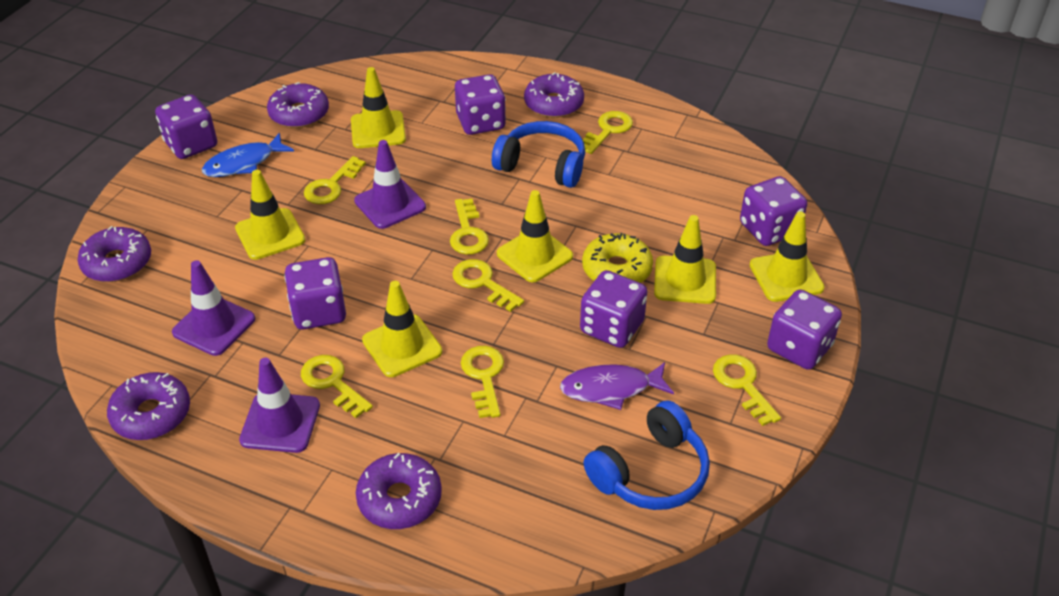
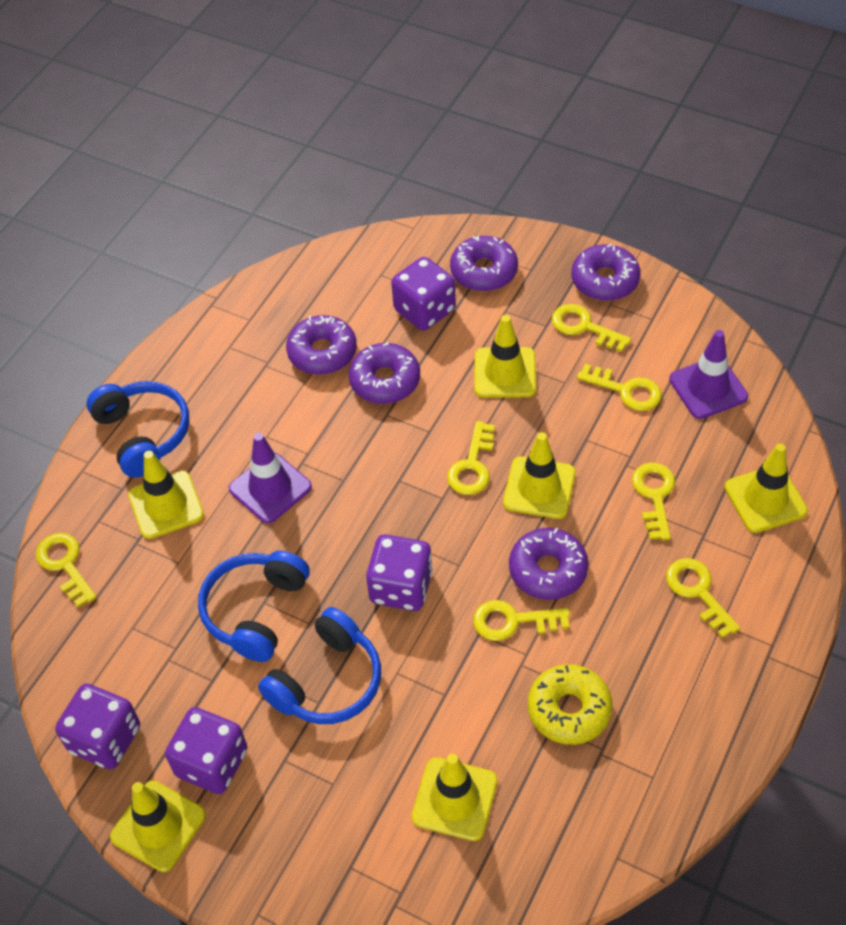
blue fish: [202,133,294,177] = 1 -> none = 0
blue headphones: [492,121,585,188] [583,400,710,510] = 2 -> [87,381,189,478] [198,551,310,662] [258,607,381,724] = 3
purple dice: [155,94,217,159] [284,257,346,330] [455,74,506,135] [580,270,648,348] [740,176,807,246] [767,289,842,370] = 6 -> [55,683,140,769] [165,707,247,794] [366,534,433,611] [391,257,456,331] = 4
purple fish: [560,362,674,410] = 1 -> none = 0
purple traffic cone: [172,260,255,356] [239,358,320,453] [354,140,426,229] = 3 -> [229,433,312,523] [669,330,748,419] = 2

